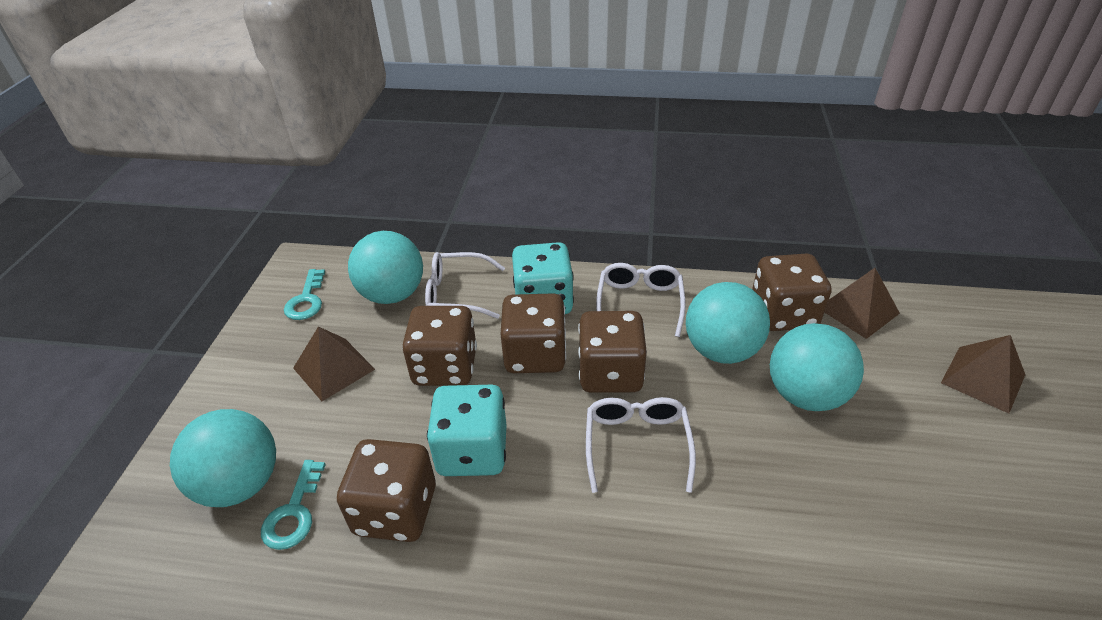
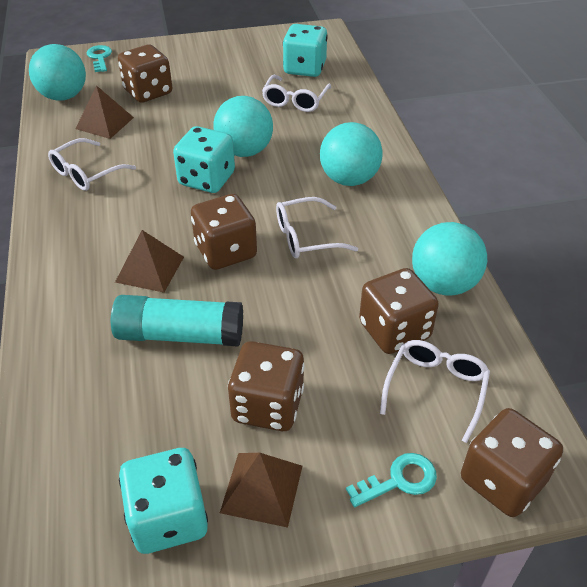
turquoise dice: [427,385,507,476] [512,242,574,314] = 2 -> [119,448,208,554] [173,126,235,193] [283,24,328,77] = 3
turquoise glue stick: none = 0 -> [111,295,243,347] = 1
white glasses: [425,252,505,319] [586,397,696,493] [596,263,686,337] = 3 -> [48,138,136,191] [262,75,331,112] [276,197,358,258] [380,340,490,443] = 4

